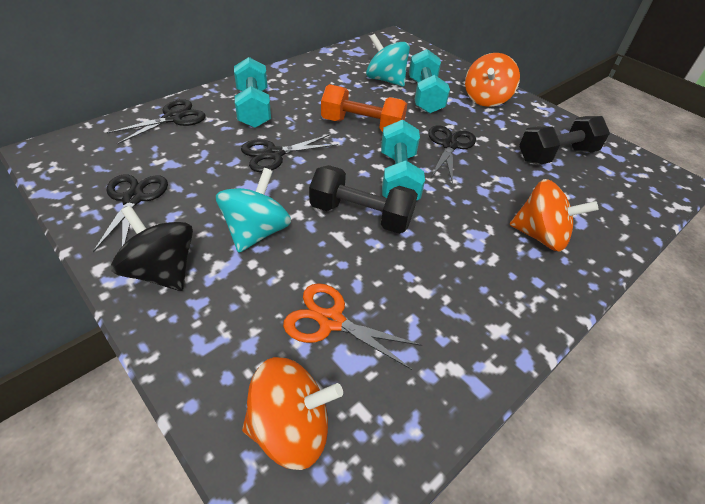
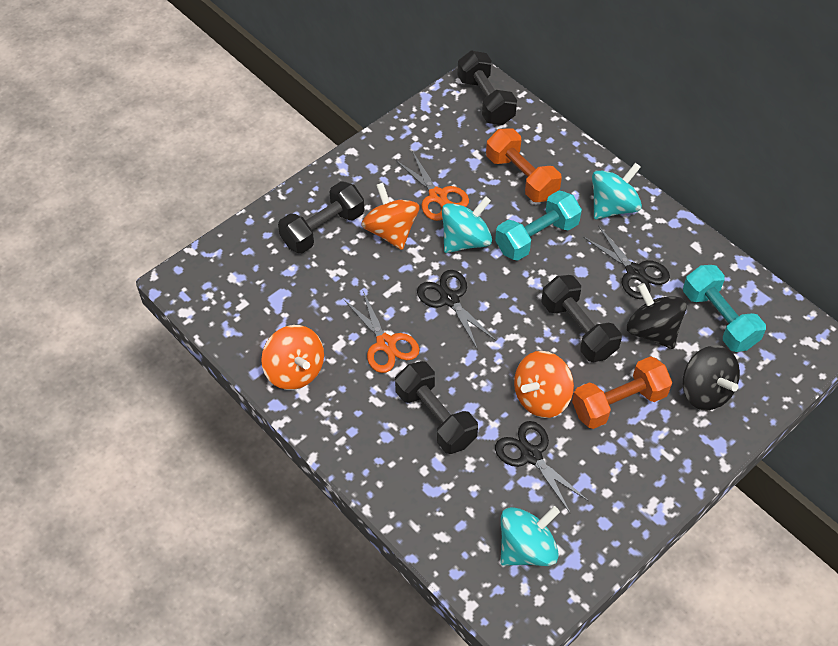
black dumbbell: [309,165,418,234] [519,116,610,164] = 2 -> [278,181,364,253] [395,361,478,454] [457,50,517,125] [542,275,622,362] = 4
black scissors: [93,174,168,253] [107,99,206,144] [241,134,339,172] [428,125,476,184] = 4 -> [417,270,496,350] [495,421,589,513] [583,225,670,299] = 3
black spinning top: [111,205,193,291] = 1 -> [627,283,687,349] [683,345,740,411] = 2
orange dumbbell: [321,84,407,132] = 1 -> [486,128,562,202] [572,356,672,429] = 2
orange scissors: [283,283,422,370] = 1 -> [344,291,420,373] [396,151,469,221] = 2
turquoise dumbbell: [234,57,271,128] [381,120,425,201] [409,49,450,114] = 3 -> [495,190,582,261] [683,265,766,352] = 2
turquoise spinning top: [216,168,291,253] [366,34,410,87] = 2 -> [442,196,492,253] [500,506,560,566] [592,163,642,219] = 3

